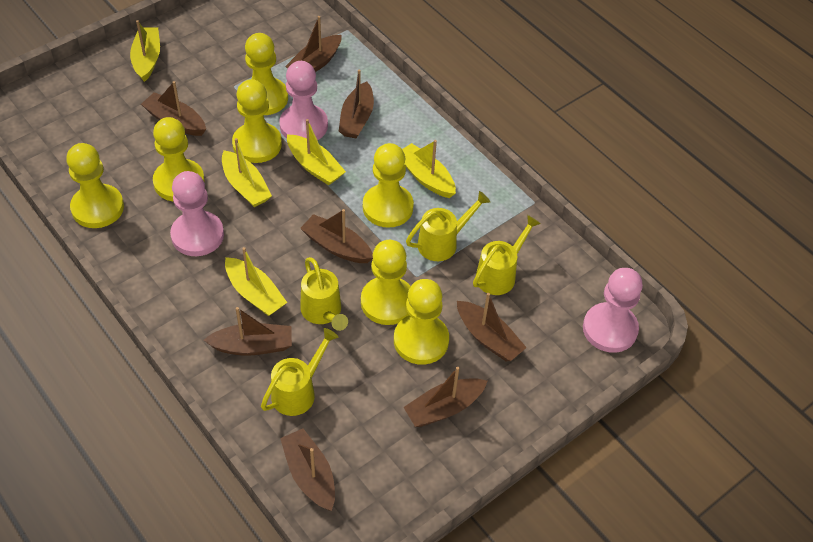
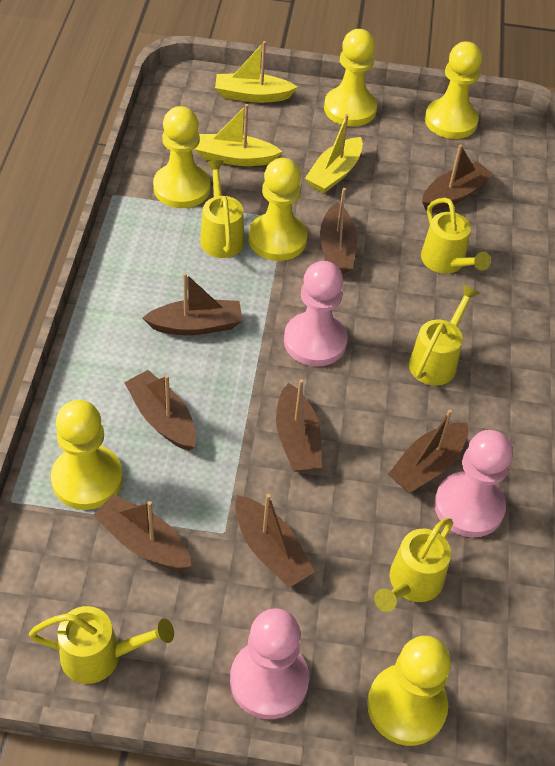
yellow boat: [130,20,160,82] [222,138,272,207] [225,247,287,316] [287,119,346,185] [402,140,456,198] = 5 -> [195,104,283,166] [215,41,297,103] [305,114,363,193] = 3
yellow pawn: [66,143,124,228] [153,117,205,202] [232,79,282,163] [245,33,288,115] [361,240,411,325] [363,143,414,228] [394,279,449,365] = 7 -> [51,400,123,510] [153,106,210,208] [248,158,307,261] [324,29,377,126] [367,636,451,746] [425,41,482,139] = 6
yellow watering can: [261,328,338,416] [300,257,348,331] [406,191,490,261] [473,215,541,295] = 4 -> [29,606,174,684] [200,160,245,258] [374,518,453,612] [409,285,479,386] [421,198,491,274] = 5

